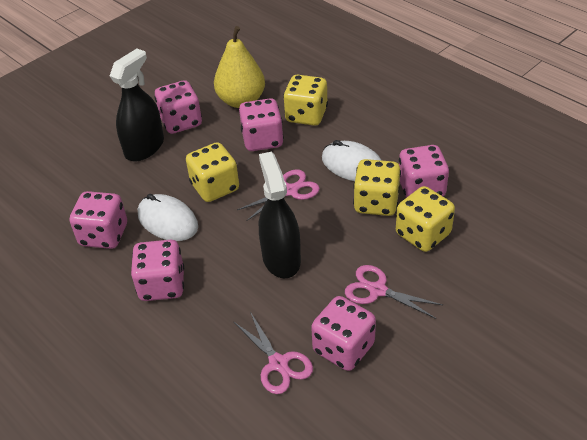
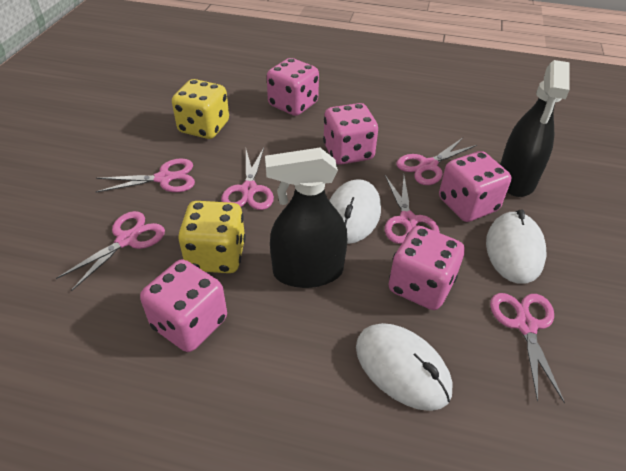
pink dice: [70,191,127,249] [131,240,184,301] [154,80,202,134] [239,98,284,151] [311,296,376,371] [399,145,449,198] = 6 -> [140,260,227,352] [267,58,319,116] [323,103,378,165] [388,226,465,310] [439,151,511,222] = 5
pink scissors: [234,312,313,394] [237,170,320,221] [345,265,443,319] = 3 -> [56,211,165,291] [96,158,195,192] [221,148,274,210] [385,175,440,244] [396,138,477,185] [490,293,565,403] = 6
white mouse: [138,194,198,241] [322,140,382,181] = 2 -> [329,179,381,244] [356,323,453,411] [486,210,546,284] = 3
yellow dice: [186,142,239,202] [283,75,328,126] [353,159,401,216] [396,186,455,252] = 4 -> [172,79,229,139] [178,201,246,273] = 2
yellow pear: [214,26,265,108] = 1 -> none = 0

